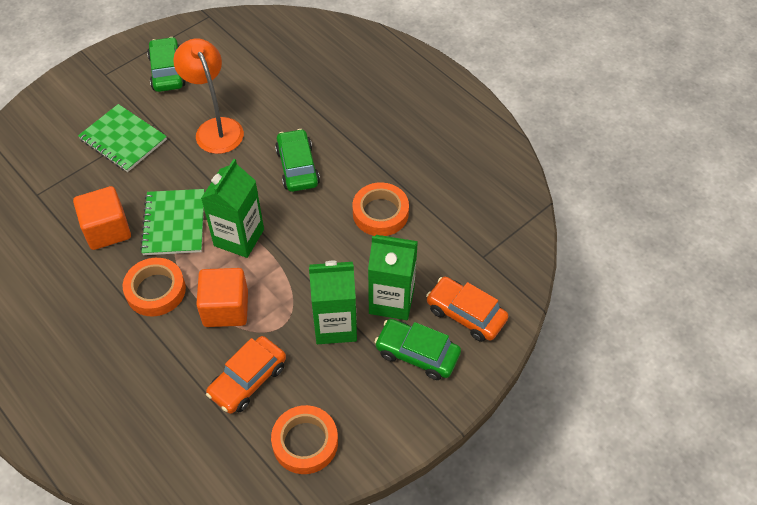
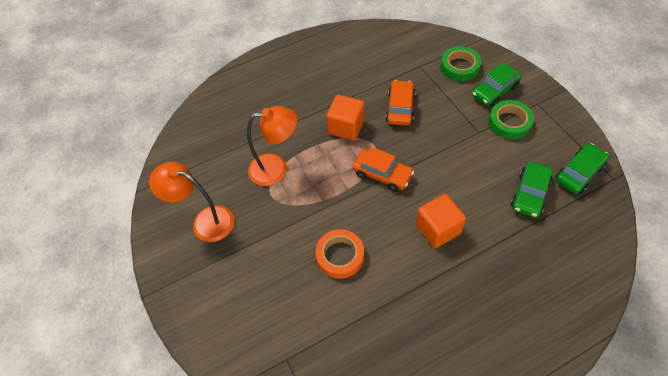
green carton: [201,159,264,258] [309,261,357,344] [368,235,418,320] = 3 -> none = 0
green notebook: [78,104,167,172] [140,189,205,255] = 2 -> none = 0
green tape: none = 0 -> [441,46,481,82] [488,100,534,140] = 2
orange lamp: [173,38,244,154] = 1 -> [149,162,234,242] [247,106,297,186] = 2
orange tape: [123,258,186,316] [271,405,338,474] [353,182,409,236] = 3 -> [315,229,364,279] = 1

